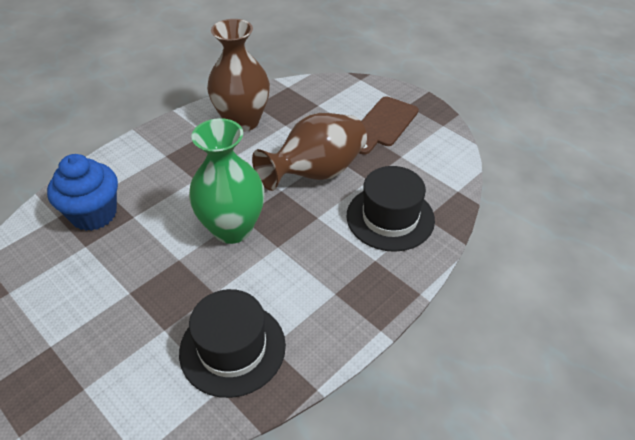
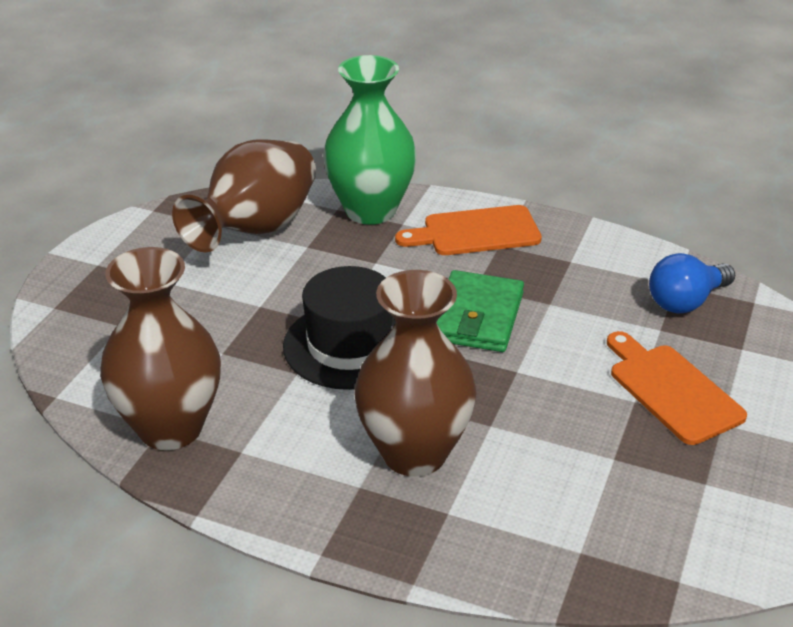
black hat: [179,289,286,398] [347,166,435,252] = 2 -> [283,266,396,390] = 1
blue cupcake: [47,154,118,231] = 1 -> none = 0
blue light bulb: none = 0 -> [649,253,735,313] = 1
brown cutting board: [359,96,419,154] = 1 -> none = 0
brown vase: [207,19,270,132] [252,113,367,191] = 2 -> [100,247,221,450] [172,140,316,252] [354,270,477,477] = 3
green wallet: none = 0 -> [437,270,524,352] = 1
orange cutting board: none = 0 -> [395,205,542,255] [607,331,747,445] = 2

